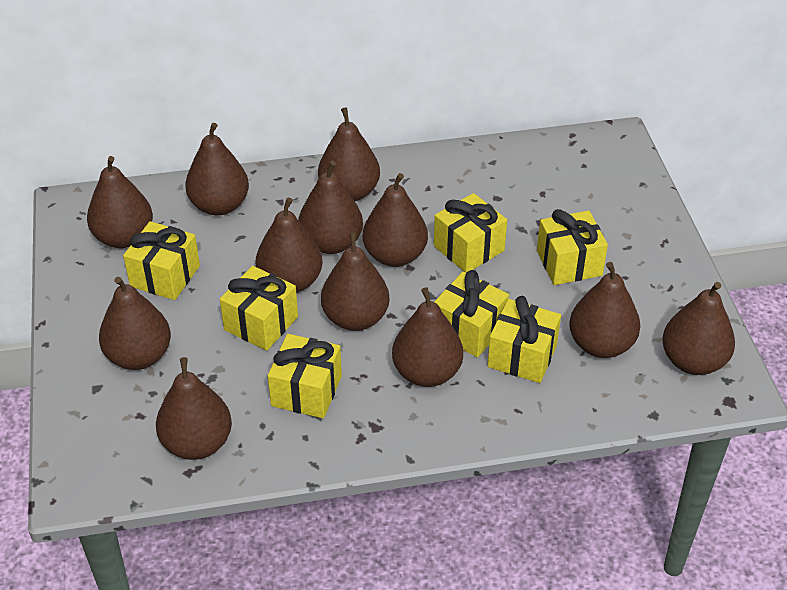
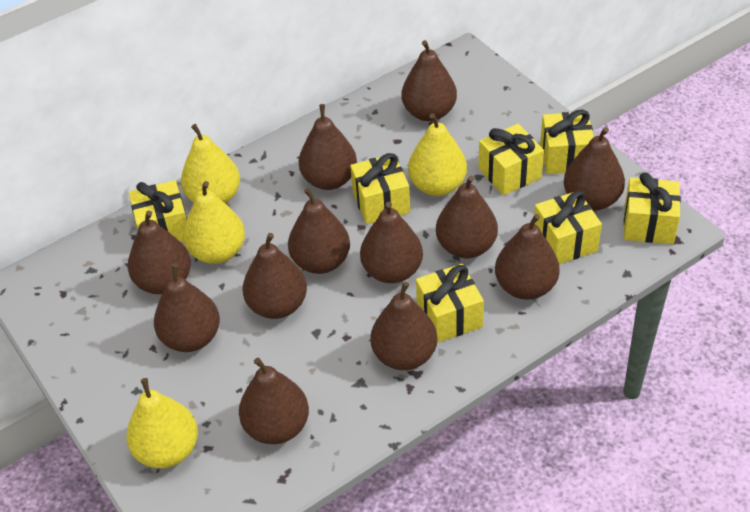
yellow pear: none = 0 -> [126,378,198,468] [181,124,240,204] [183,181,245,264] [408,113,467,196] = 4

